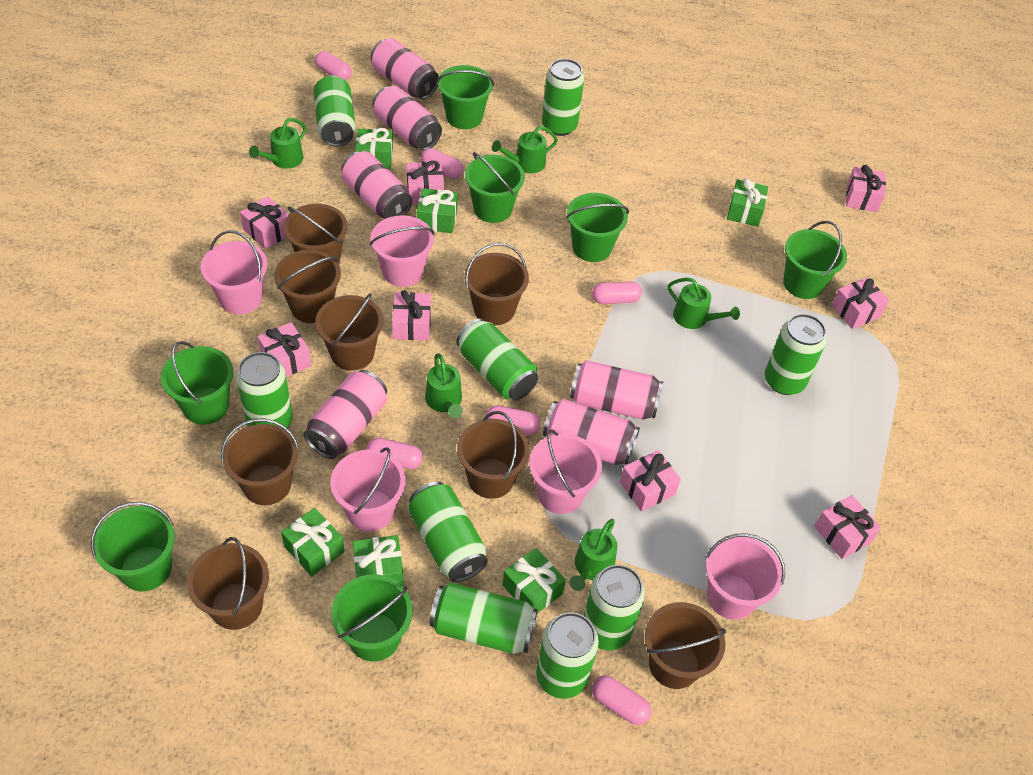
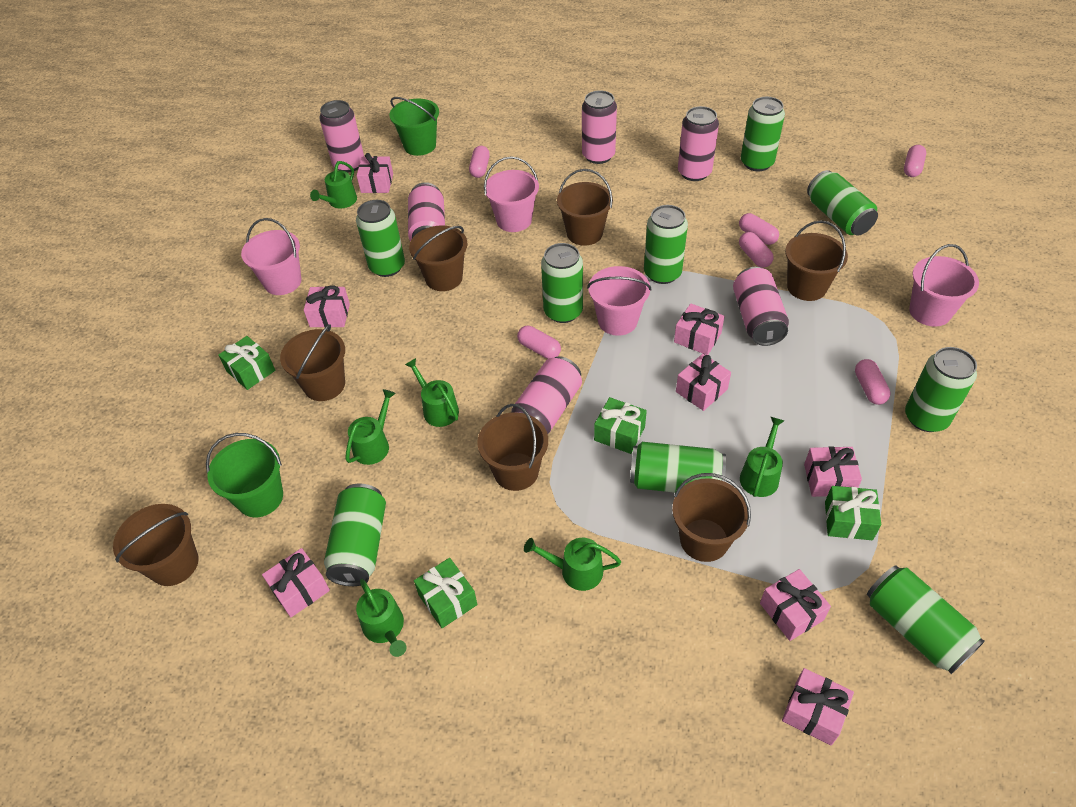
brown bucket: [187,537,269,630] [221,418,299,505] [275,250,341,323] [283,204,348,264] [315,293,383,371] [457,411,530,499] [464,243,529,325] [645,602,726,689] = 8 -> [113,504,198,586] [280,324,345,401] [409,226,467,291] [477,404,548,491] [557,169,613,246] [672,473,751,562] [785,220,848,301] = 7
green bucket: [91,502,175,591] [161,341,233,425] [331,574,413,662] [436,65,494,129] [465,152,525,223] [566,193,629,262] [783,221,847,299] = 7 -> [206,433,283,517] [389,97,439,156] = 2
green gift: [281,508,345,576] [353,535,404,586] [355,128,393,170] [417,188,458,233] [503,548,566,613] [727,178,768,227] = 6 -> [218,336,275,390] [414,558,477,628] [594,397,647,454] [825,486,881,540] = 4
green watering can: [249,118,306,169] [425,353,463,418] [492,126,558,173] [570,519,617,591] [668,278,740,329] = 5 -> [310,161,357,208] [345,389,396,465] [356,579,406,657] [405,358,459,427] [524,538,621,591] [740,417,784,497] = 6
pink bucket: [200,230,267,315] [330,447,406,531] [370,215,434,287] [529,429,602,514] [706,533,785,620] = 5 -> [241,218,302,295] [484,156,539,232] [587,266,652,336] [909,244,979,327] = 4

